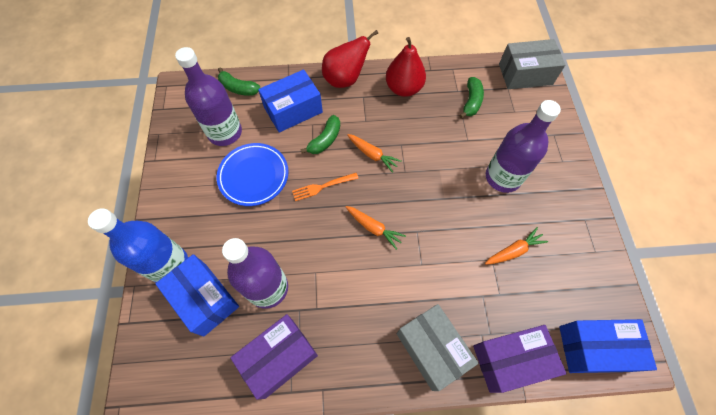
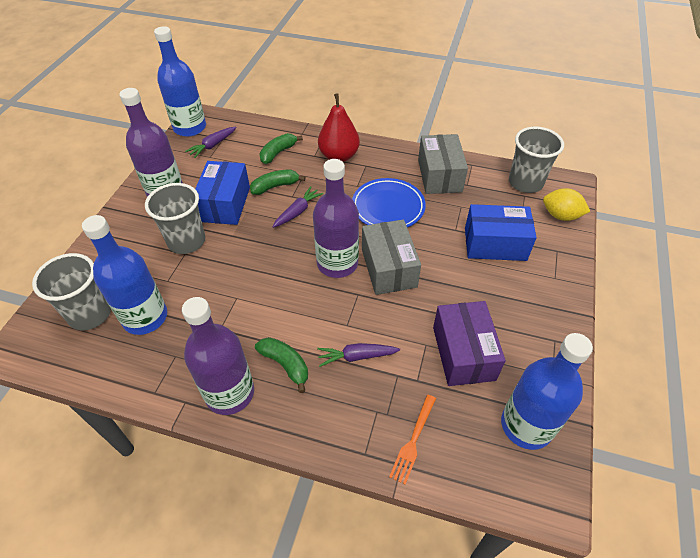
blue bottle: [88,208,188,282] = 1 -> [82,215,167,335] [154,26,206,137] [501,333,593,450] = 3
blue box: [155,254,239,337] [258,70,323,132] [559,319,657,373] = 3 -> [195,161,250,225] [465,204,537,261] = 2
grey cup: none = 0 -> [32,253,111,330] [145,183,205,254] [509,127,564,193] = 3
orange carrot: [346,206,406,250] [347,134,402,173] [485,227,548,265] = 3 -> none = 0
purple box: [230,314,318,400] [473,325,567,393] = 2 -> [433,301,506,386] = 1
purple carrot: none = 0 -> [185,127,236,158] [272,186,323,228] [317,343,400,367] = 3
red pear: [322,30,378,88] [386,37,426,97] = 2 -> [318,93,360,162] = 1
yellow lemon: none = 0 -> [543,188,590,221] = 1

